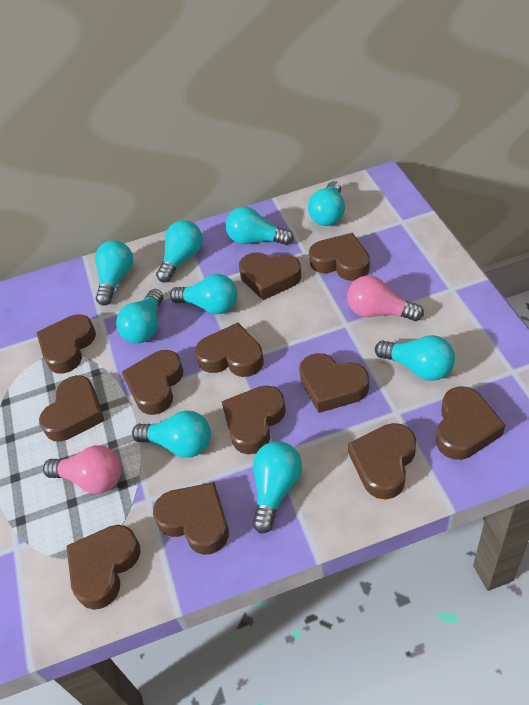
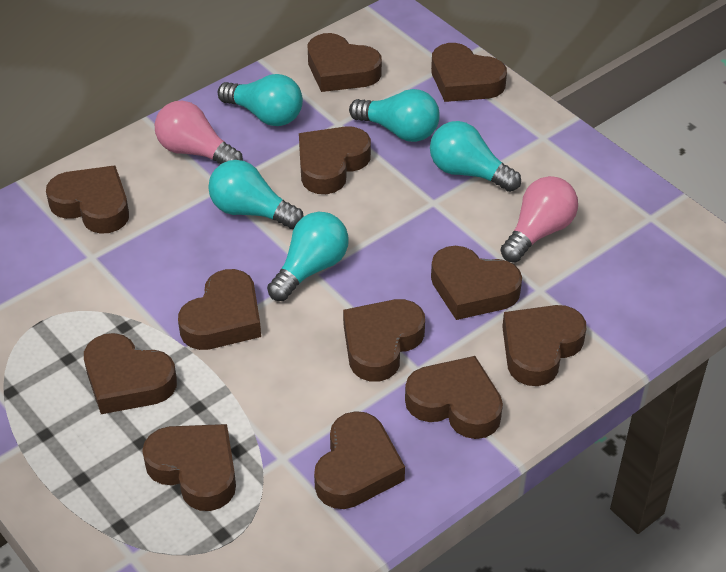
turquoise light bulb: [95,240,133,306] [116,289,163,343] [132,411,211,458] [156,220,203,283] [170,274,238,314] [226,207,294,245] [252,441,302,534] [308,181,345,226] [375,335,455,381] = 9 -> [208,160,304,229] [218,74,303,126] [267,212,349,301] [349,89,440,142] [430,121,521,192] = 5

